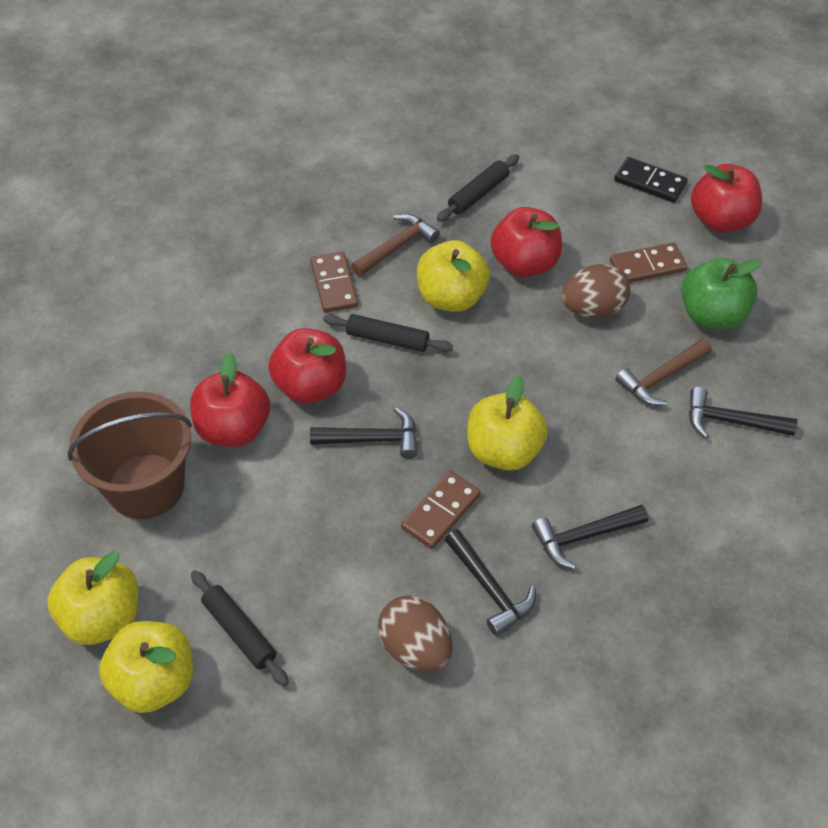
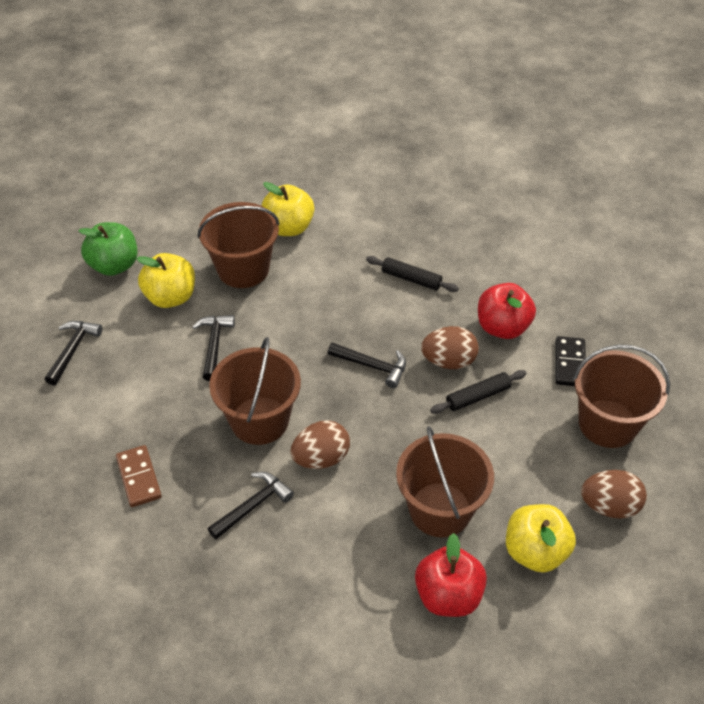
black rolling pin: [191,570,289,686] [323,314,453,352] [437,154,519,222] = 3 -> [366,256,459,292] [430,370,526,414] = 2
brown bucket: [67,392,192,519] = 1 -> [197,202,280,288] [209,337,301,445] [396,426,494,538] [573,344,670,448] = 4
brown domino: [310,252,358,313] [401,471,481,549] [610,243,687,283] = 3 -> [116,445,162,507] = 1
brown egg: [378,595,453,672] [561,264,630,318] = 2 -> [290,420,350,469] [421,326,479,369] [581,470,647,519] = 3
brown hammer: [351,214,440,277] [615,338,712,406] = 2 -> none = 0
red apple: [190,352,270,447] [268,328,346,404] [490,207,562,277] [691,164,762,233] = 4 -> [415,533,487,617] [478,283,536,339] = 2
yellow apple: [47,551,139,645] [99,621,193,713] [417,240,490,312] [467,375,548,471] = 4 -> [136,253,195,308] [261,182,314,236] [506,504,576,573] = 3

